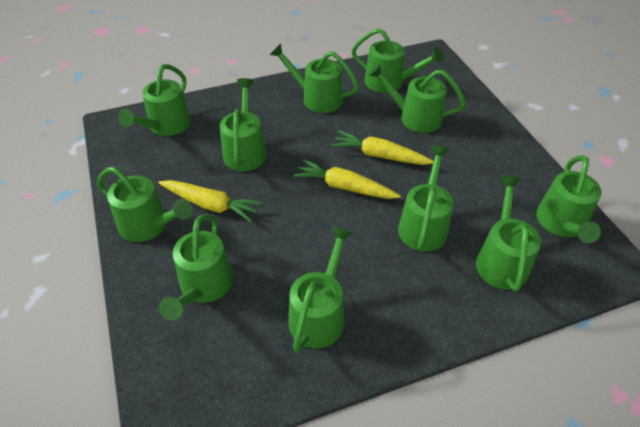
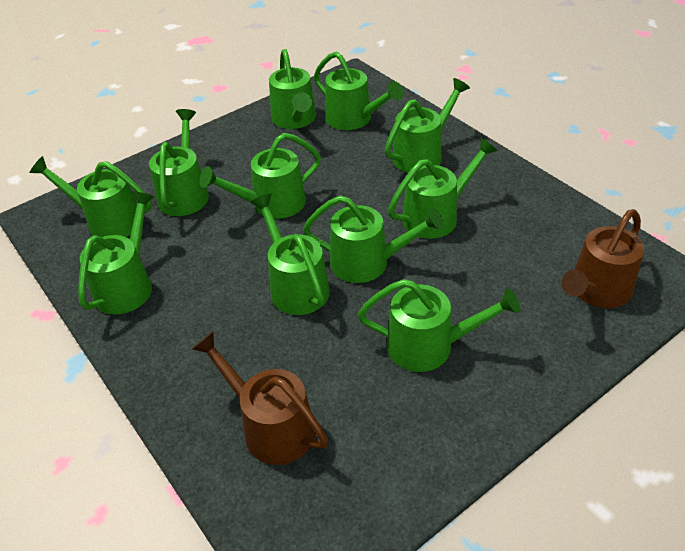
brown watering can: none = 0 -> [192,332,328,465] [561,209,644,308] = 2
yellow carrot: [158,180,263,222] [293,159,401,199] [331,131,434,165] = 3 -> none = 0

